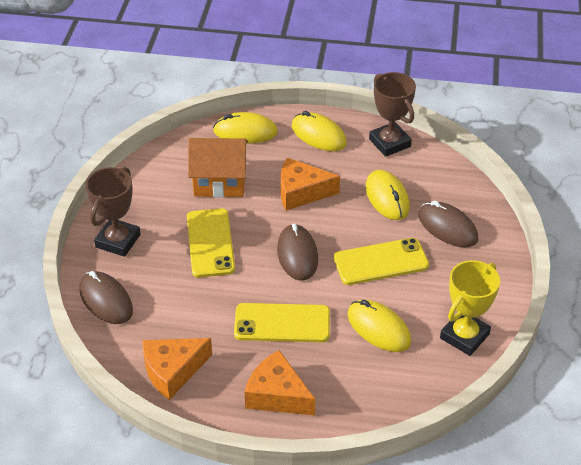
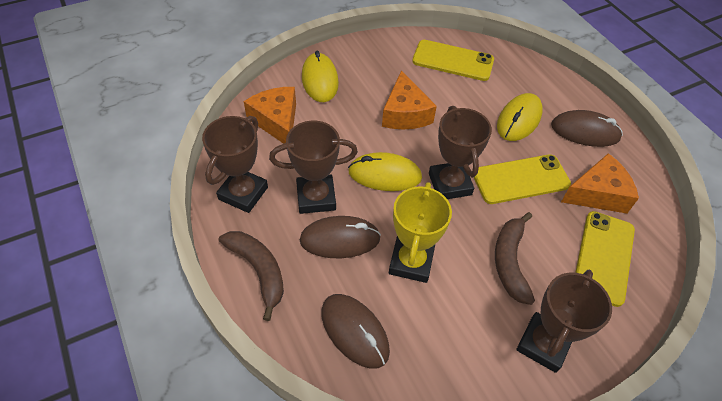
brown banana: none = 0 -> [219,231,284,321] [495,212,535,305] = 2
brown trophy: [86,167,141,257] [369,72,416,157] = 2 -> [202,116,268,213] [269,121,358,214] [429,106,492,199] [516,270,612,373] = 4
orange house: [188,138,248,198] = 1 -> none = 0
yellow mouse: [213,112,278,143] [292,111,347,151] [348,300,411,352] [366,170,410,220] = 4 -> [302,51,339,102] [348,152,422,191] [497,93,543,141] = 3

